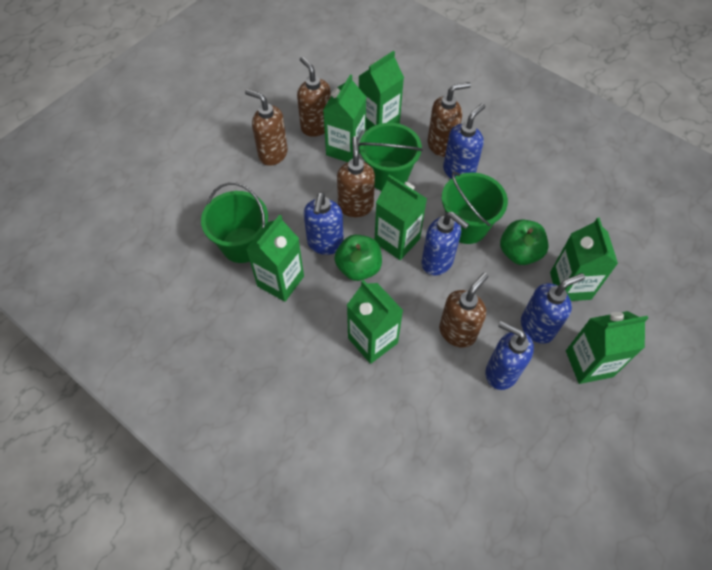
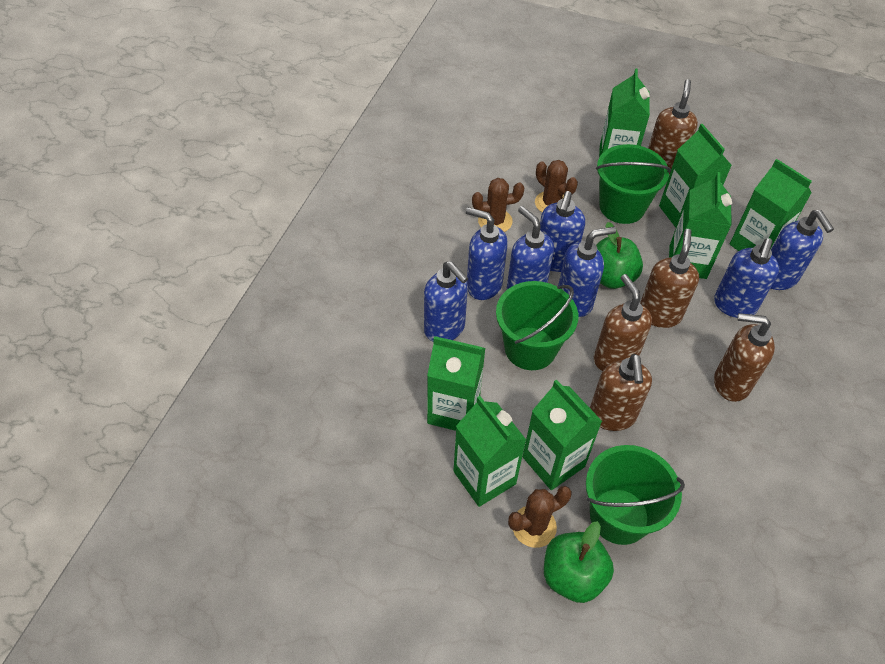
blue soap dispenser: [304,192,344,255] [421,212,469,275] [443,103,485,179] [485,321,534,390] [521,273,585,344] = 5 -> [424,261,468,341] [466,207,508,300] [507,206,554,289] [540,191,585,272] [558,227,616,317] [714,238,779,318] [770,210,834,290] = 7
brown cactus: none = 0 -> [472,178,524,232] [508,486,572,548] [535,160,578,212] = 3

